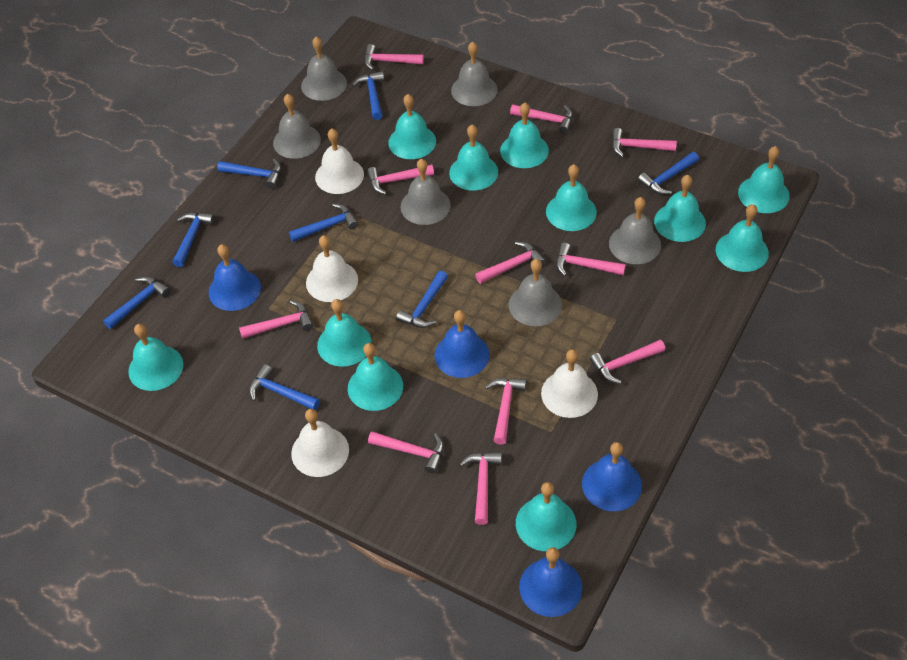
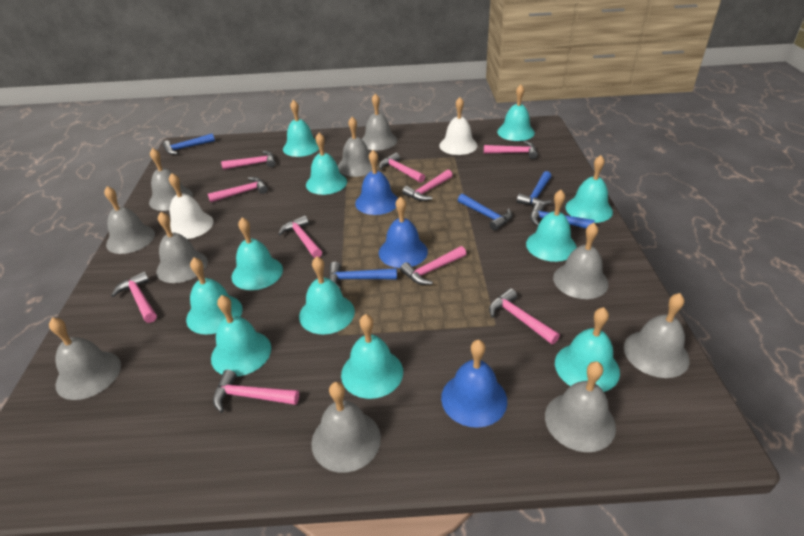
blue bell: [209,244,261,311] [434,310,490,378] [519,547,582,617] [582,442,642,511] = 4 -> [355,150,398,215] [379,196,428,268] [441,340,507,428] = 3
blue hammer: [103,276,170,329] [172,212,215,267] [217,159,281,189] [249,364,320,410] [289,204,359,242] [352,71,384,120] [396,271,448,328] [638,152,699,195] = 8 -> [163,134,215,155] [328,262,397,290] [458,194,512,230] [517,171,551,206] [530,202,595,228] = 5
grey bell: [273,93,321,159] [301,36,347,101] [400,159,451,225] [451,41,498,106] [508,259,562,326] [609,197,661,264] = 6 -> [49,318,121,400] [104,186,155,254] [149,148,193,211] [156,212,208,283] [311,382,381,473] [338,117,372,177] [362,94,397,150] [545,361,616,452] [553,223,609,299] [624,293,690,378] = 10
pink hammer: [239,300,313,339] [364,44,424,70] [367,164,434,195] [368,431,444,474] [459,452,502,525] [475,242,546,284] [485,378,526,445] [510,104,573,134] [556,243,626,276] [590,340,665,384] [612,128,677,157] = 11 -> [111,272,157,323] [208,177,268,202] [213,370,299,413] [221,151,275,170] [278,215,322,258] [379,153,425,183] [400,246,466,285] [402,170,453,201] [484,141,538,159] [489,288,560,344] = 10
white bell: [291,409,349,477] [306,235,358,302] [315,128,364,194] [541,349,598,418] = 4 -> [169,173,214,239] [439,97,478,155] = 2

